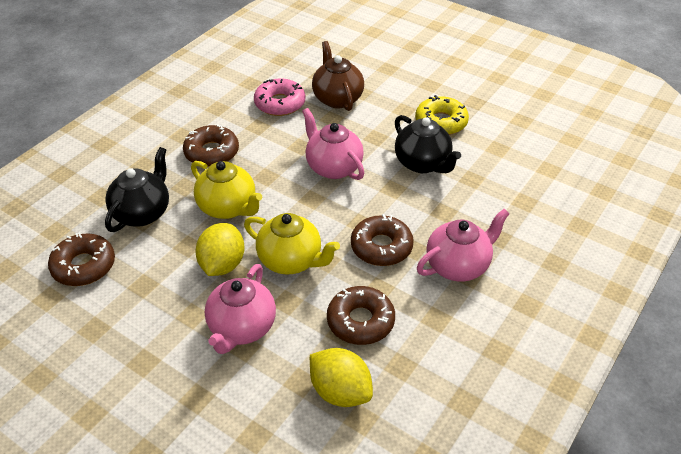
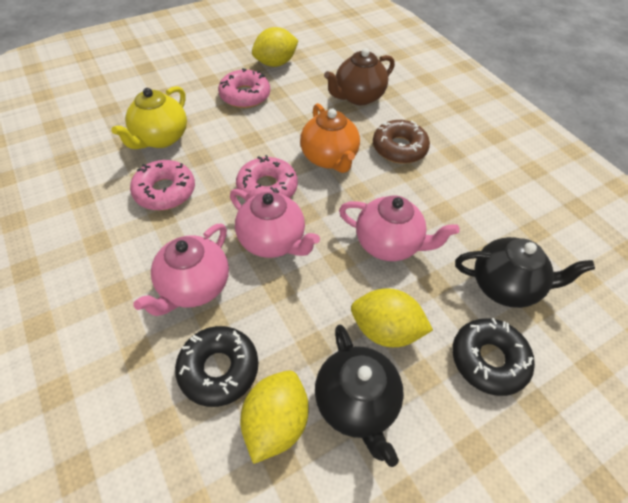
black donut: none = 0 -> [175,326,258,407] [452,318,535,396] = 2
brown donut: [48,232,115,286] [183,124,239,167] [327,286,395,345] [351,214,414,266] = 4 -> [373,120,430,164] = 1
orange teapot: none = 0 -> [300,103,360,173] = 1
pink donut: [254,78,305,116] = 1 -> [130,160,195,210] [218,68,270,108] [236,155,298,201] = 3
yellow donut: [415,95,469,135] = 1 -> none = 0
yellow lemon: [196,223,245,276] [310,348,373,407] = 2 -> [240,370,309,464] [252,27,298,67] [351,288,433,347] = 3
yellow teapot: [191,161,262,219] [244,213,340,275] = 2 -> [111,86,187,149] = 1

